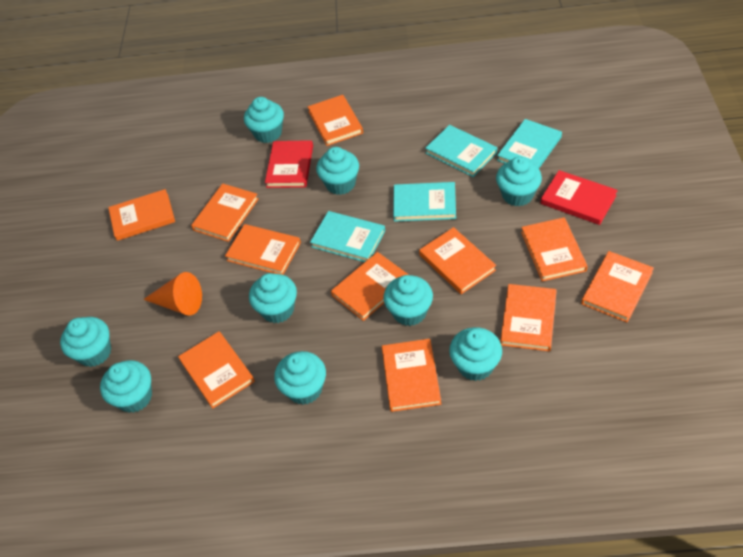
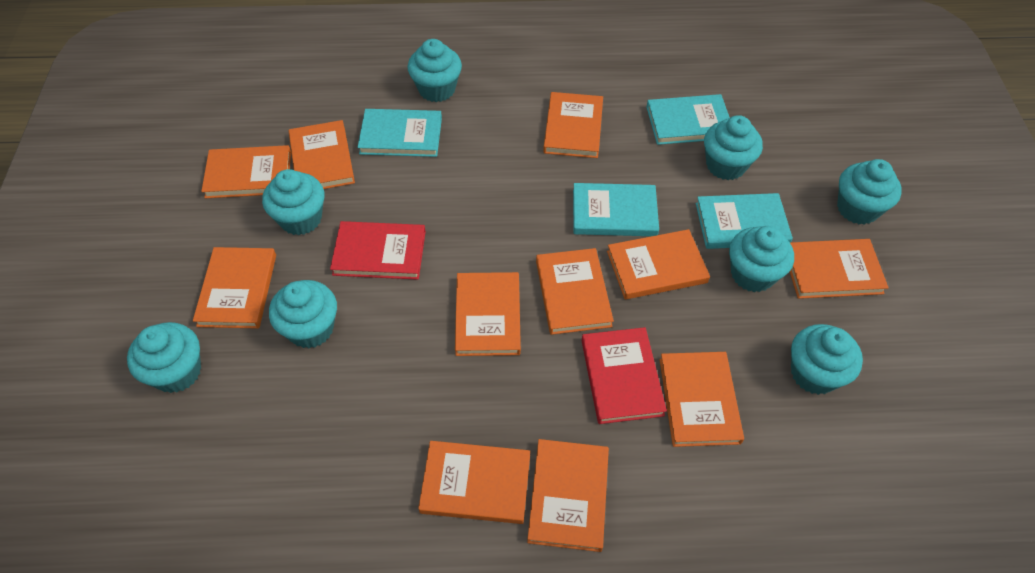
orange cone: [143,272,202,316] = 1 -> none = 0
turquoise cupcake: [60,317,111,367] [100,360,152,413] [244,97,284,143] [249,273,297,323] [274,351,326,405] [316,147,359,195] [383,275,433,326] [449,327,502,381] [496,157,542,206] = 9 -> [127,322,201,393] [262,169,324,235] [269,280,337,348] [407,39,462,102] [704,115,763,180] [729,226,794,292] [791,324,863,395] [837,159,902,225] = 8

